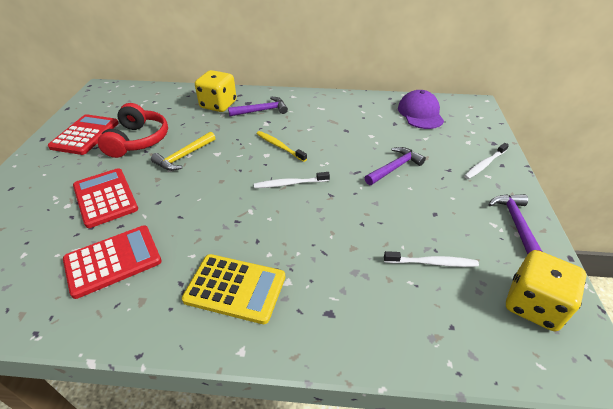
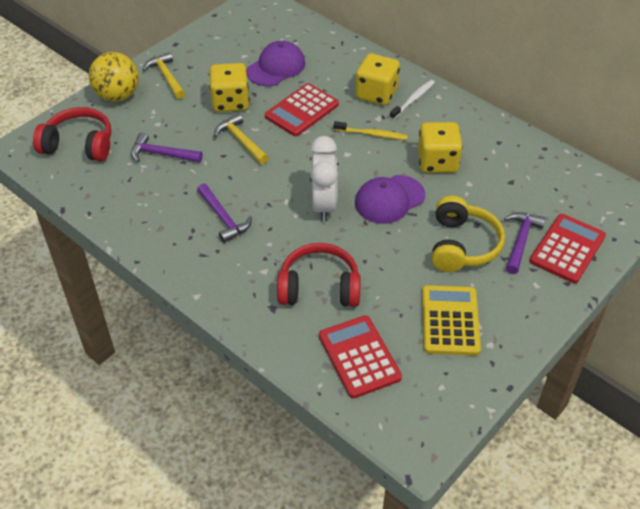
purple cap: [398,90,444,129] = 1 -> [247,41,305,86] [355,175,425,224] = 2
red headphones: [98,103,168,158] = 1 -> [33,107,111,162] [277,243,360,307] = 2
white clock: none = 0 -> [310,136,338,222] = 1
white toothbrush: [254,172,330,188] [384,251,479,267] [464,143,509,179] = 3 -> [390,80,435,120] = 1
yellow ball: none = 0 -> [89,52,139,102] = 1
yellow dice: [195,70,237,112] [506,250,587,331] = 2 -> [209,63,249,112] [355,53,400,105] [418,122,463,173] = 3
yellow hammer: [151,131,216,171] = 1 -> [142,52,185,99] [214,113,269,164] = 2
yellow headphones: none = 0 -> [432,196,505,272] = 1

